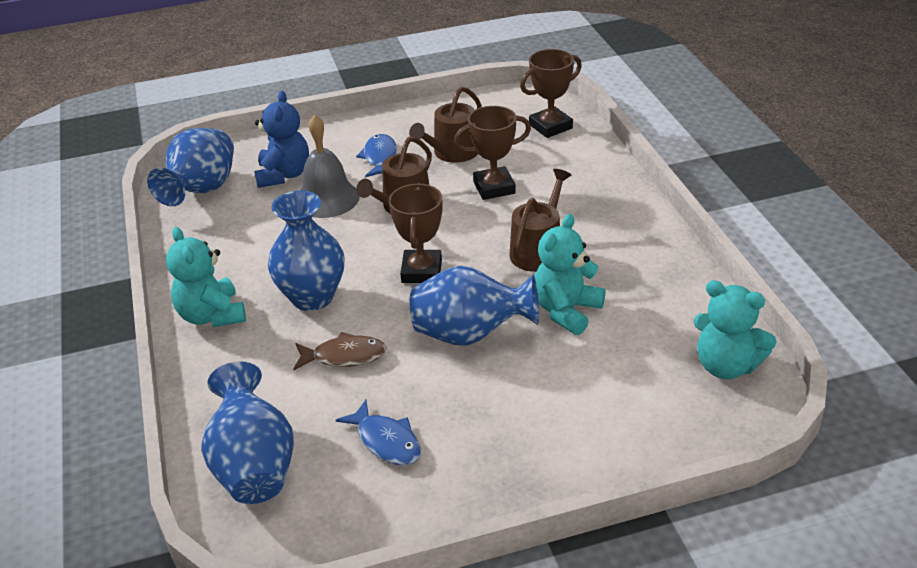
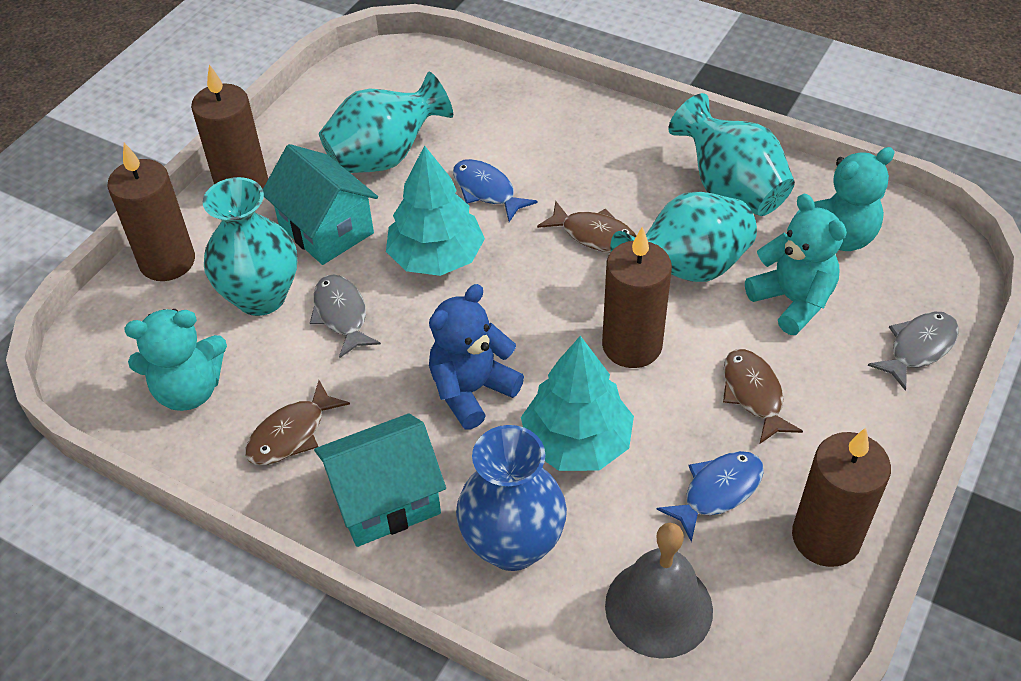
blue vase: [147,128,234,207] [201,361,294,504] [268,191,345,311] [410,266,539,346] = 4 -> [456,425,567,571] = 1
brown candle: none = 0 -> [107,143,195,281] [191,65,268,189] [602,227,672,368] [792,428,891,567] = 4
brown fish: [293,332,387,370] = 1 -> [245,380,350,465] [537,201,636,253] [723,349,803,444] = 3
brown trophy: [389,183,443,283] [454,106,531,200] [520,49,582,138] = 3 -> none = 0
brown watering can: [356,137,432,214] [409,87,482,163] [509,169,571,272] = 3 -> none = 0
grey fish: none = 0 -> [310,274,381,358] [868,312,959,391] = 2
turquoise house: none = 0 -> [263,144,378,265] [314,413,446,547] = 2
turquoise tree: none = 0 -> [386,145,485,276] [521,336,634,471] = 2
turquoise vase: none = 0 -> [203,177,297,316] [319,72,453,173] [610,192,757,282] [669,93,795,216] = 4

